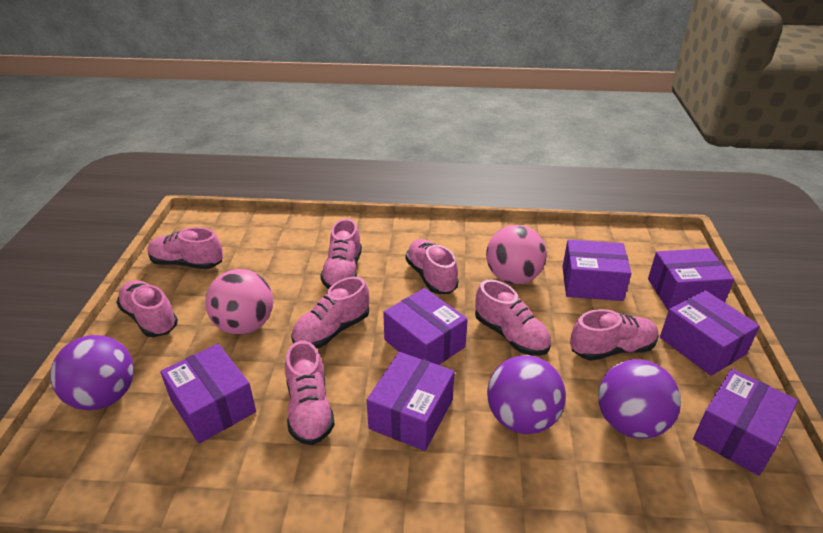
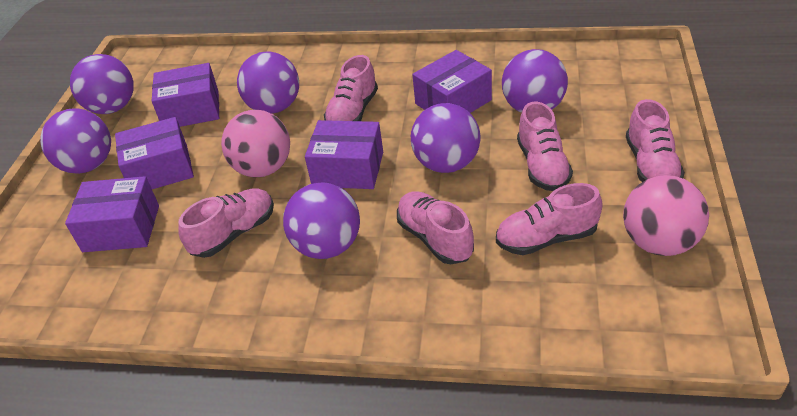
pink shoe: [116,280,178,337] [148,227,223,269] [285,341,335,445] [291,277,369,348] [320,219,362,289] [406,239,459,294] [475,280,551,356] [570,309,659,361] = 8 -> [178,188,274,258] [324,55,378,121] [397,191,474,264] [496,183,603,255] [517,102,573,191] [626,99,685,182] = 6
purple ball: [50,335,134,411] [487,355,566,434] [598,359,681,439] = 3 -> [40,108,111,174] [70,54,134,114] [237,51,299,114] [283,182,360,259] [411,103,480,173] [502,49,568,113] = 6
purple box: [160,344,256,444] [367,352,455,451] [383,288,468,365] [562,240,631,301] [648,248,734,311] [660,290,760,376] [693,369,798,476] = 7 -> [65,176,159,252] [115,117,194,189] [152,63,219,127] [305,120,383,189] [412,50,492,113] = 5

